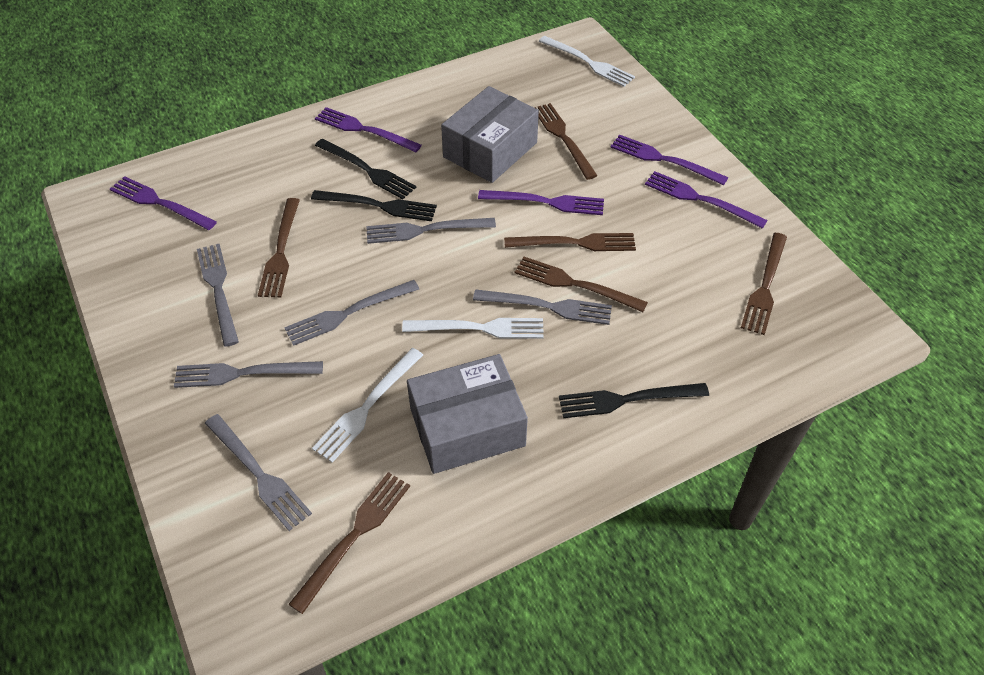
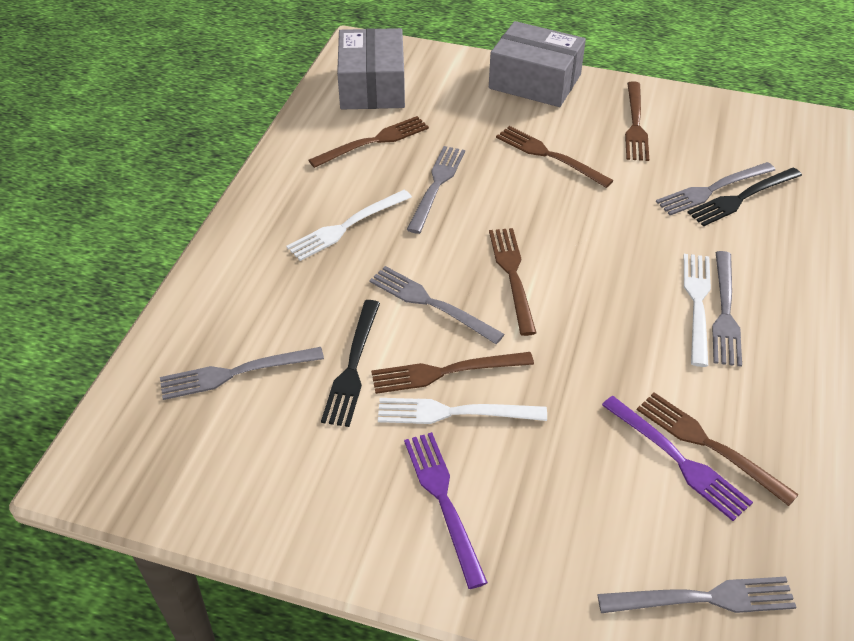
black fork: [311,190,437,221] [315,139,417,199] [559,383,709,418] = 3 -> [321,300,380,427] [687,167,802,227] = 2
purple fork: [110,176,217,230] [315,107,422,152] [478,190,604,215] [610,134,728,185] [645,171,768,229] = 5 -> [404,432,488,589] [602,396,753,521] = 2

